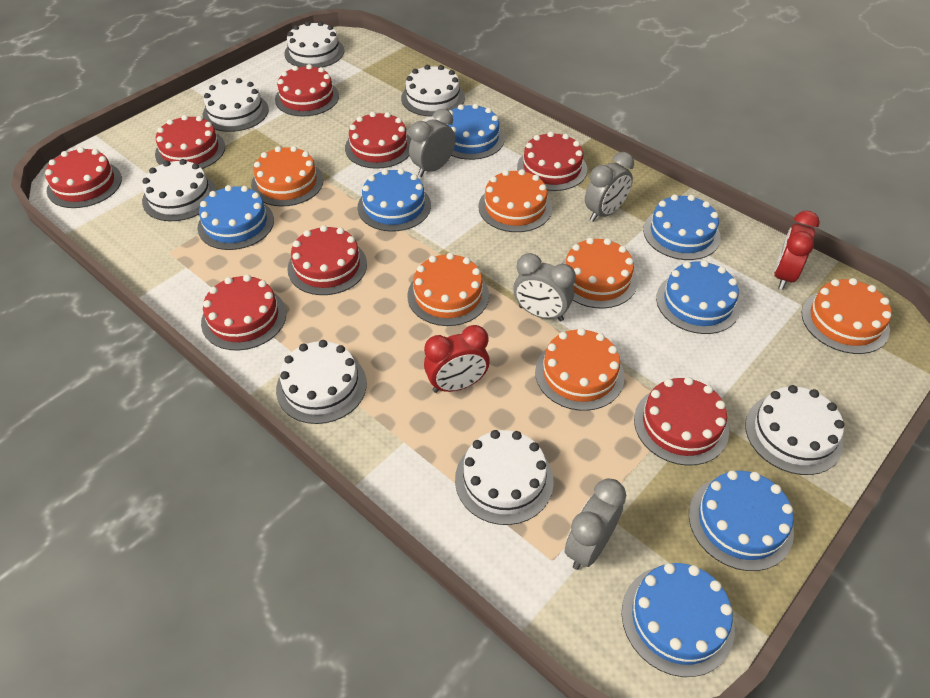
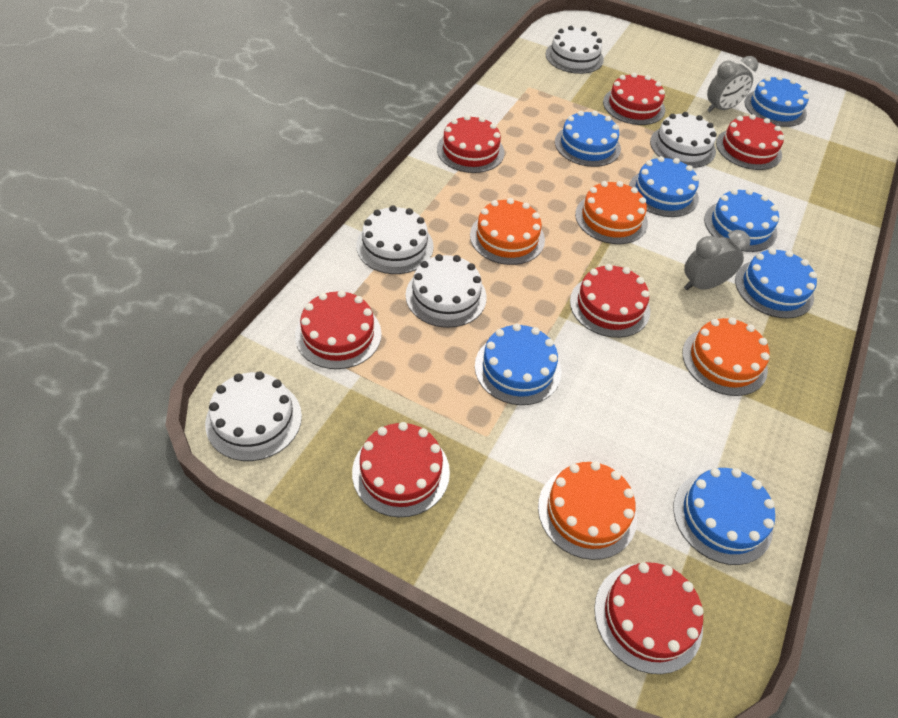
grey clock: [409,109,456,177] [513,253,576,321] [565,479,626,570] [585,152,634,222] = 4 -> [684,230,750,290] [707,56,758,112] = 2
orange cake: [251,146,323,206] [408,253,489,326] [479,169,552,232] [535,328,625,411] [561,238,638,309] [802,278,892,354] = 6 -> [470,198,545,265] [538,461,637,560] [575,181,648,244] [682,317,770,396] = 4
red cake: [45,147,122,208] [155,115,225,169] [201,275,286,350] [275,64,339,116] [287,225,367,295] [345,112,411,169] [517,131,587,191] [634,377,729,466] = 8 -> [295,290,382,369] [352,422,450,517] [437,115,505,173] [570,264,650,338] [594,562,703,674] [603,73,665,125] [716,114,784,170] = 7
red clock: [424,325,490,393] [774,211,820,290] = 2 -> none = 0
white cake: [142,159,217,221] [202,78,269,132] [276,340,367,424] [284,21,344,68] [401,65,465,117] [455,430,554,525] [745,385,844,475] = 7 -> [205,371,302,461] [356,205,434,274] [406,254,487,328] [545,26,604,74] [650,112,717,168] = 5

